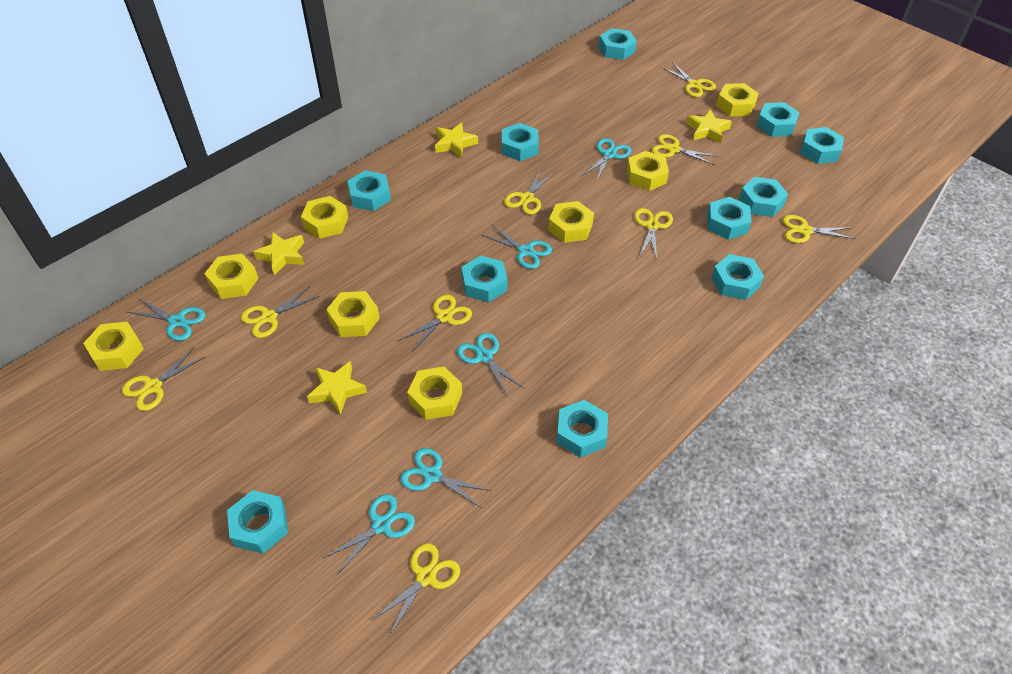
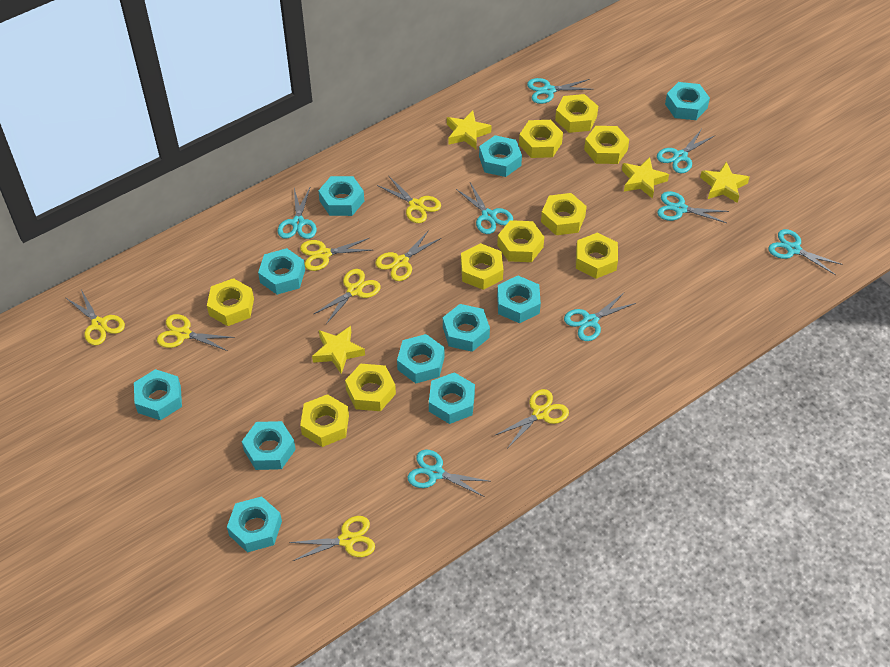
turquoise scissors: [128,299,205,341] [323,494,415,575] [400,448,492,508] [457,333,524,397] [482,224,552,269] [582,138,632,181] = 6 -> [278,188,317,239] [408,450,489,497] [456,183,513,234] [527,78,594,104] [564,292,636,341] [657,129,714,173] [657,191,729,223] [768,229,843,275] = 8
yellow nut: [83,322,144,371] [204,254,259,299] [301,196,348,239] [326,291,380,337] [407,367,462,420] [548,201,594,243] [627,151,669,191] [716,83,759,116] = 8 -> [207,278,254,326] [300,394,349,447] [345,364,396,411] [461,243,503,290] [497,220,544,262] [519,120,563,158] [541,193,587,235] [555,94,598,133] [576,232,618,279] [584,126,629,164] = 10
yellow scissors: [122,347,205,411] [241,286,319,338] [371,543,460,636] [400,295,472,351] [504,169,555,215] [634,208,673,259] [652,134,719,165] [662,62,716,97] [782,215,856,243] = 9 -> [66,290,125,346] [157,314,235,351] [289,516,375,561] [300,238,372,271] [314,269,381,324] [375,230,441,281] [377,176,441,223] [494,389,569,447] = 8

